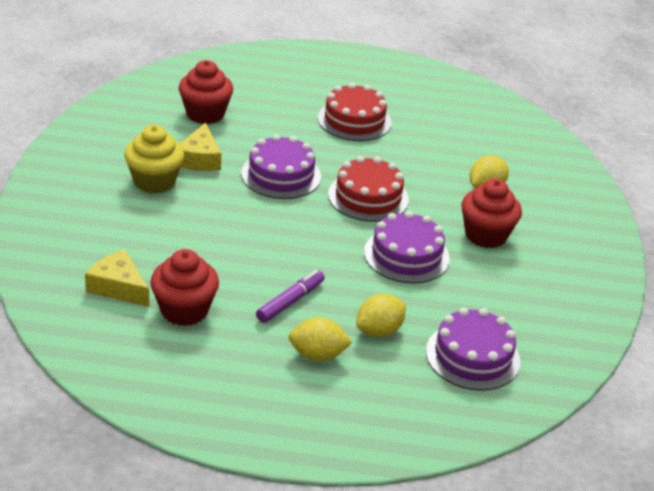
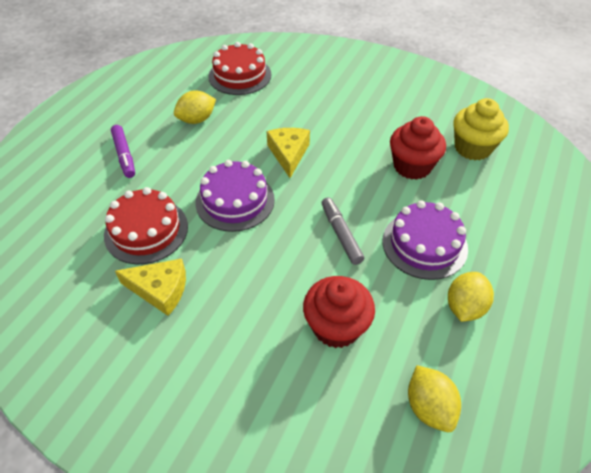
grey marker: none = 0 -> [322,197,364,265] = 1
purple cake: [241,134,321,199] [364,211,450,284] [426,308,521,391] = 3 -> [195,160,275,232] [382,200,468,280] = 2
red cupcake: [150,249,219,326] [179,60,233,124] [461,179,522,248] = 3 -> [303,276,375,348] [390,116,446,180] = 2

